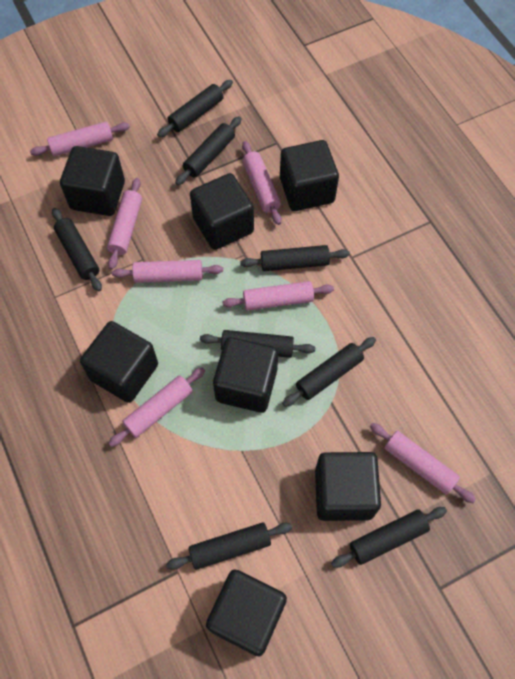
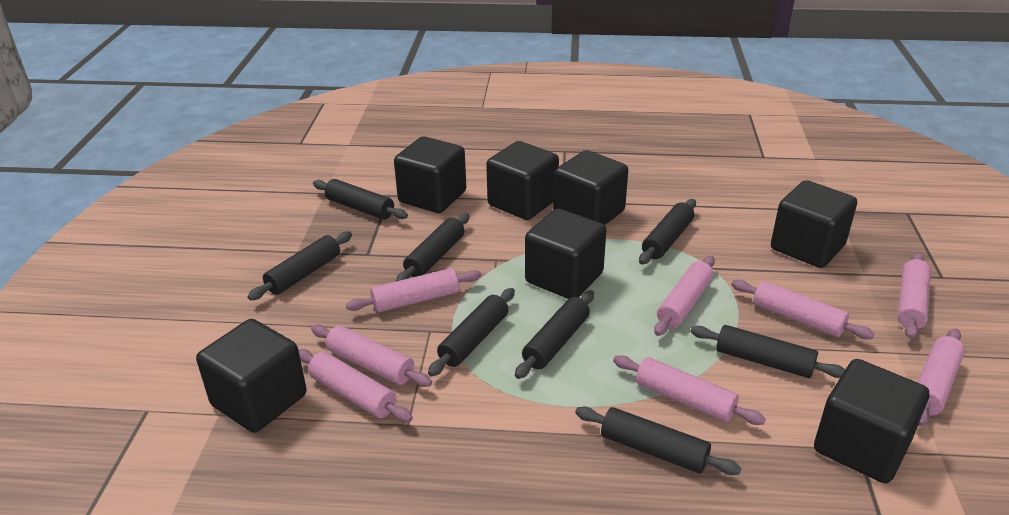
pink rolling pin: [30,122,130,156] [107,178,142,269] [108,367,205,447] [112,260,223,283] [222,281,334,311] [242,141,282,225] [370,423,476,503] = 7 -> [298,349,413,422] [311,325,432,387] [346,268,481,313] [613,355,766,425] [654,256,715,336] [731,280,874,339] [898,253,931,339] [917,328,965,427] = 8

